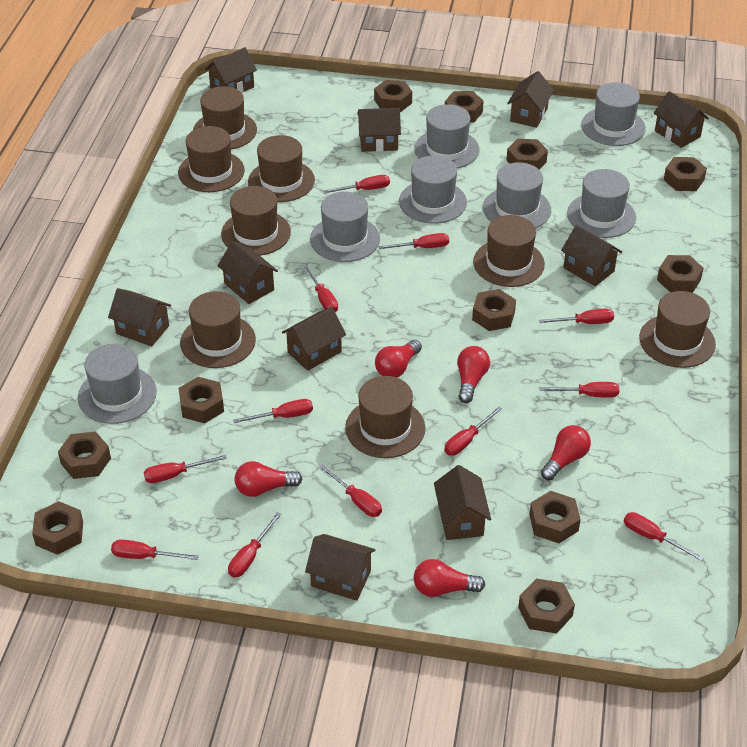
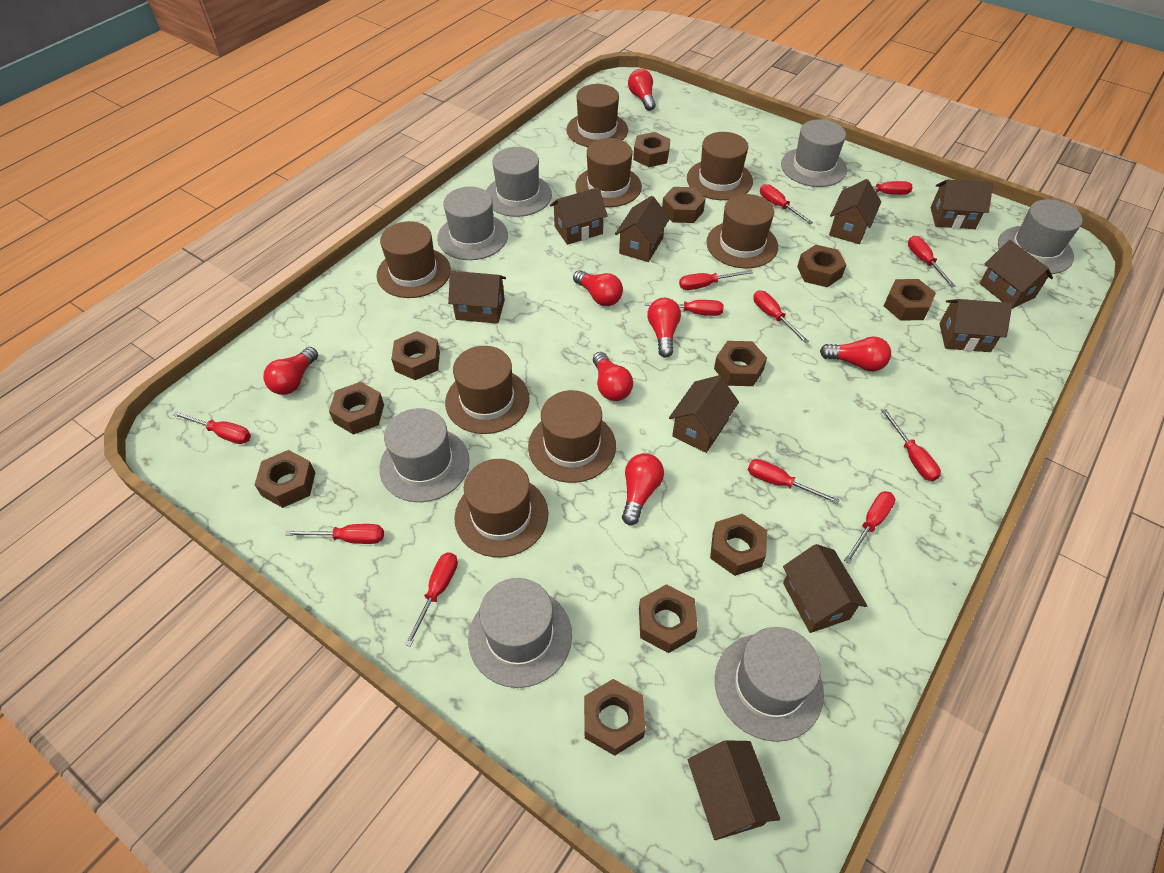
red light bulb: [235,461,302,497] [375,340,422,378] [414,559,485,597] [457,346,490,403] [541,425,591,480] = 5 -> [263,347,318,395] [573,270,623,306] [593,352,633,401] [622,453,664,525] [628,69,656,111] [647,298,681,358] [820,336,891,371] = 7

